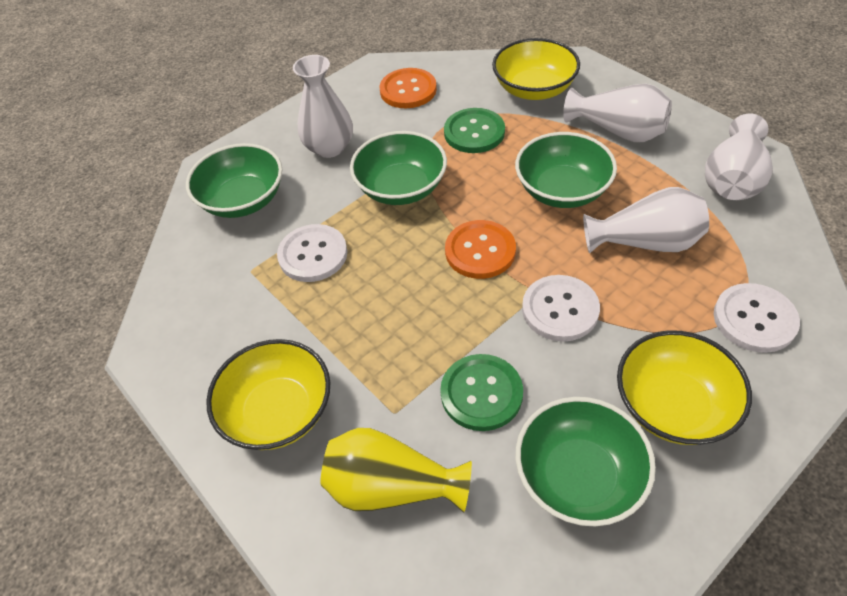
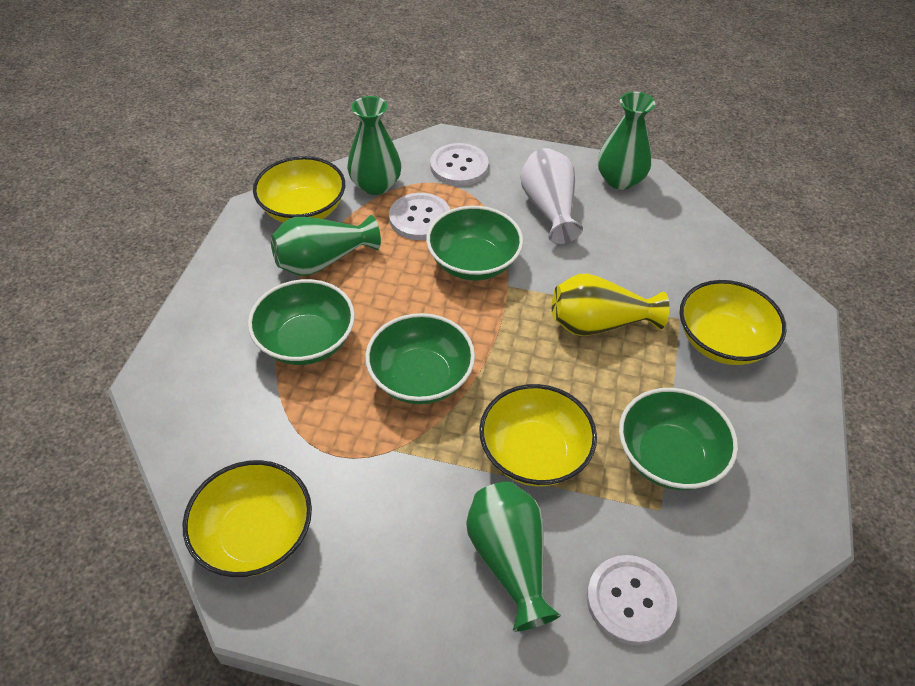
green button: [440,354,523,431] [444,108,505,153] = 2 -> none = 0
green vase: none = 0 -> [271,215,381,276] [347,96,401,195] [466,482,561,632] [598,92,655,190] = 4
orange button: [380,68,437,108] [445,220,516,279] = 2 -> none = 0
white vase: [293,55,353,158] [563,84,672,142] [583,187,709,253] [705,114,773,200] = 4 -> [521,148,583,244] = 1
yellow bowl: [206,339,330,450] [492,38,580,100] [617,330,752,445] = 3 -> [183,460,312,577] [253,156,345,223] [479,384,597,487] [680,280,786,365] = 4

